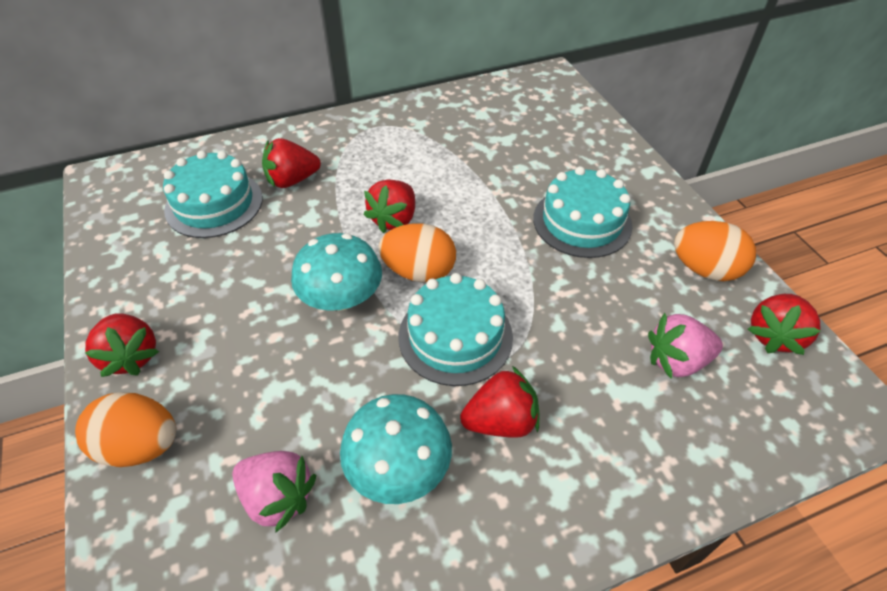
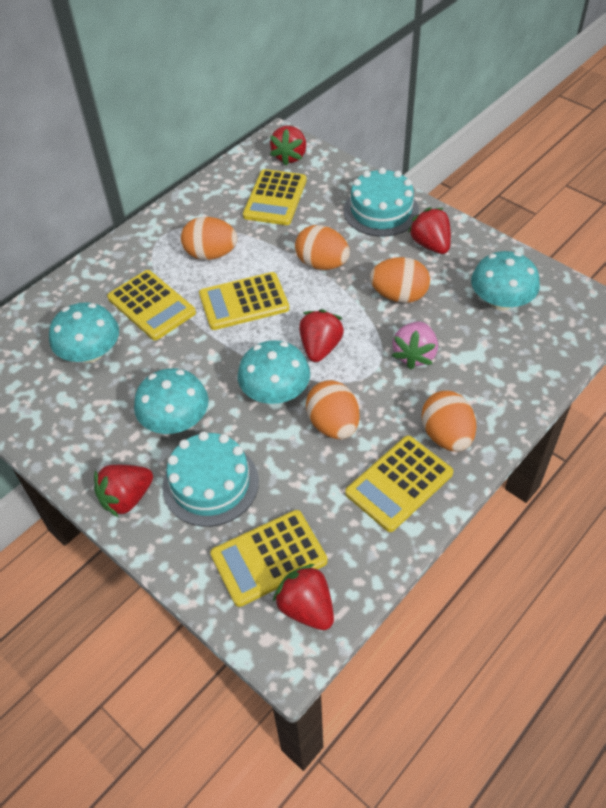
orange egg: [75,392,176,467] [379,223,456,283] [674,221,756,281] = 3 -> [181,217,237,260] [295,225,350,270] [306,380,360,439] [370,257,430,303] [422,391,476,452] = 5
pink strawberry: [232,451,316,532] [648,313,723,378] = 2 -> [392,322,438,370] = 1
turquoise cake: [163,150,263,238] [399,273,513,386] [533,166,632,258] = 3 -> [162,431,259,527] [344,167,419,237] = 2
turquoise mushroom: [291,233,382,311] [340,394,452,504] = 2 -> [49,302,119,363] [134,368,209,434] [238,340,310,404] [471,251,540,310] = 4
yellow calculator: none = 0 -> [107,270,196,340] [199,272,289,330] [210,510,327,607] [243,169,307,225] [345,436,453,532] = 5

